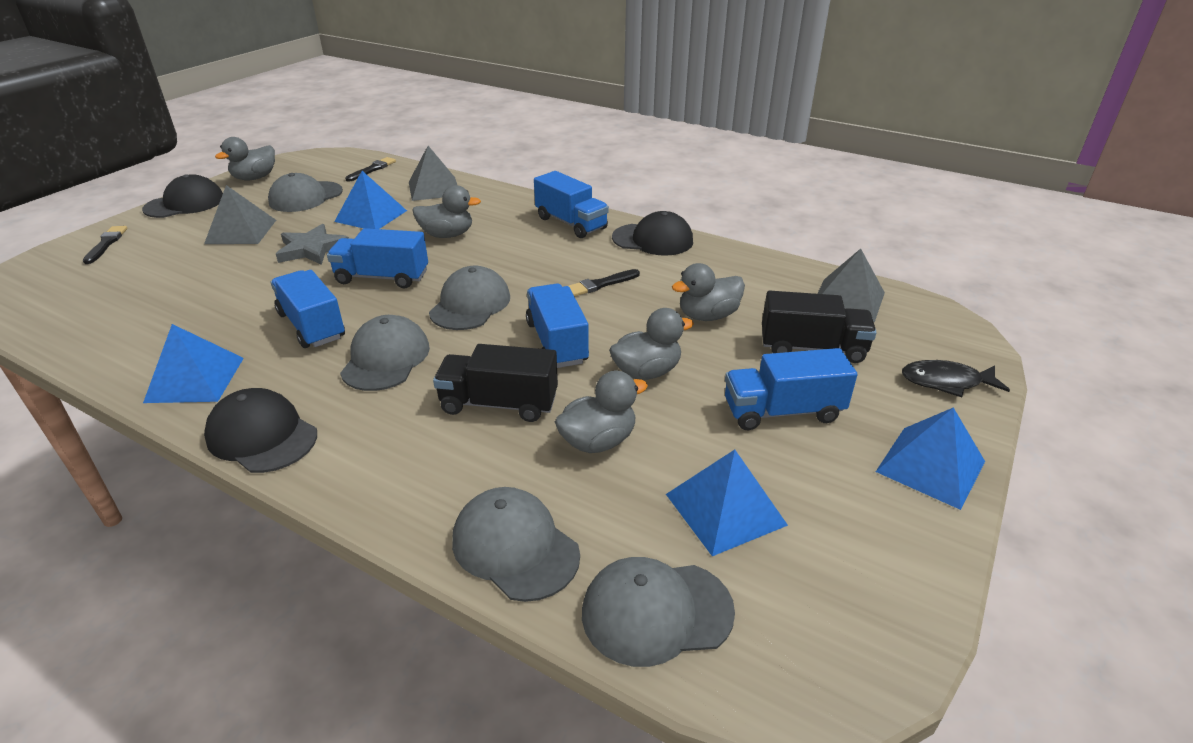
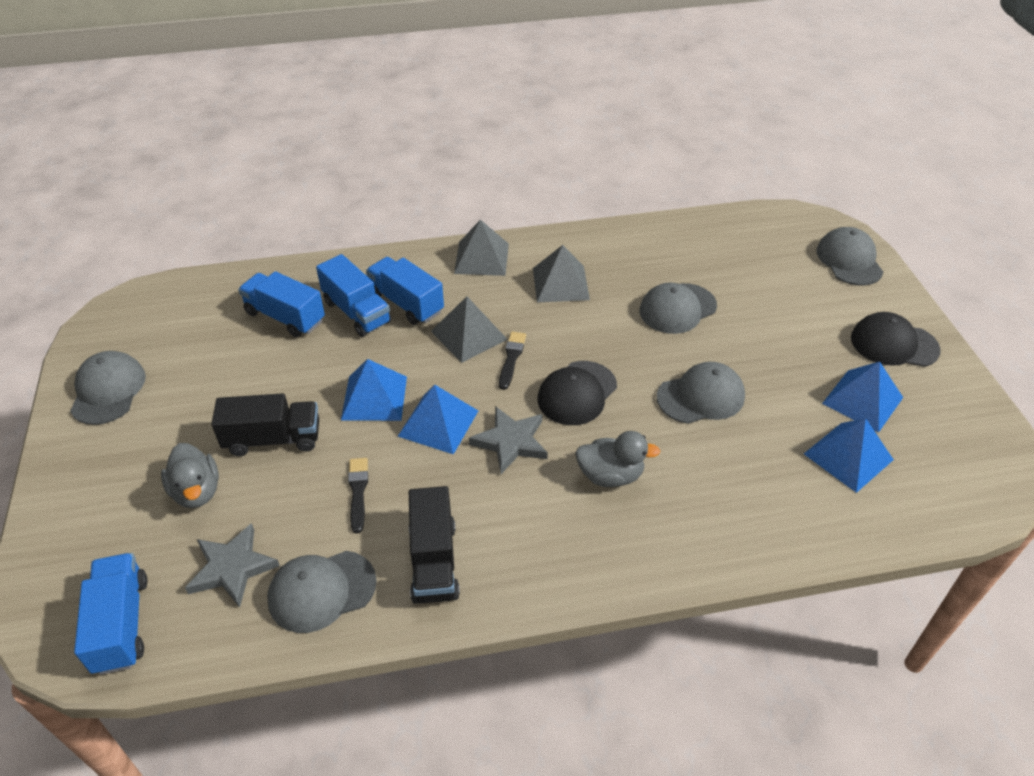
black brush: [83,226,128,264] [345,157,396,182] [569,269,640,296] = 3 -> [348,458,368,534] [499,332,526,390] = 2
black cap: [142,174,223,218] [204,388,317,473] [612,211,693,256] = 3 -> [538,361,617,425] [851,312,941,367] = 2
black fish: [902,360,1010,397] = 1 -> none = 0
blue truck: [271,270,345,348] [327,228,428,288] [526,284,589,368] [534,171,609,238] [725,348,857,430] = 5 -> [74,553,147,675] [238,271,325,337] [316,254,392,337] [366,257,444,325] = 4
grey duck: [215,137,275,181] [412,185,481,238] [555,370,648,453] [609,308,694,380] [672,263,745,321] = 5 -> [161,443,219,508] [575,431,660,487] = 2
grey star: [276,224,349,265] = 1 -> [185,523,280,608] [469,406,548,474] = 2

